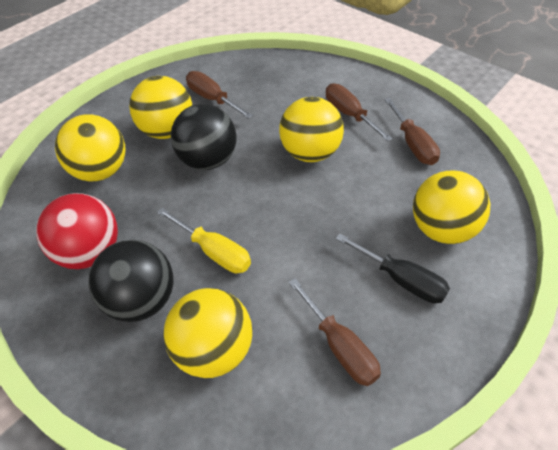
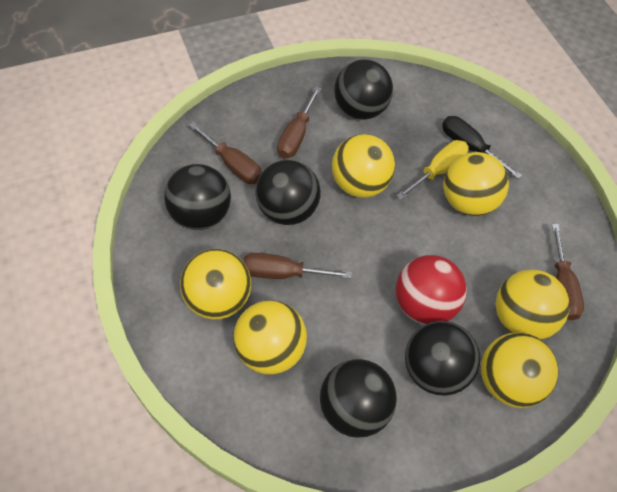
black ball: [89,240,174,322] [171,104,237,170] = 2 -> [164,164,231,230] [255,160,321,225] [320,359,397,438] [334,60,393,120] [405,321,480,396] = 5
yellow ball: [55,114,125,181] [129,76,192,139] [163,288,252,378] [279,97,344,162] [413,170,490,244] = 5 -> [180,249,251,319] [233,300,307,374] [332,134,395,198] [443,152,509,216] [481,332,559,408] [496,270,570,340] = 6

